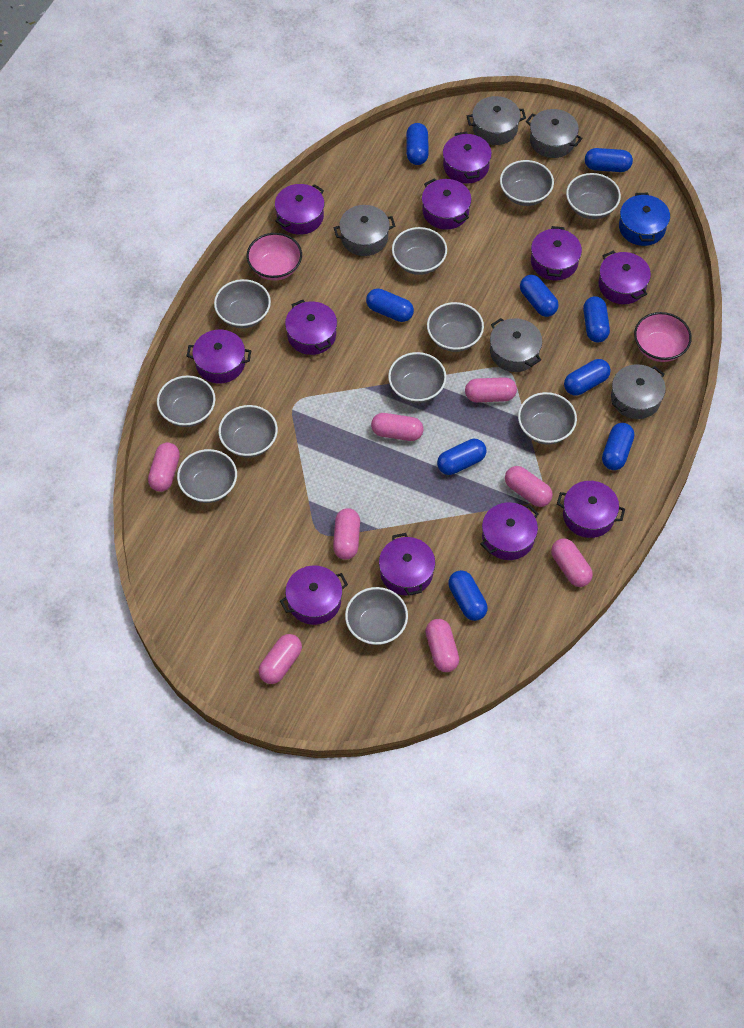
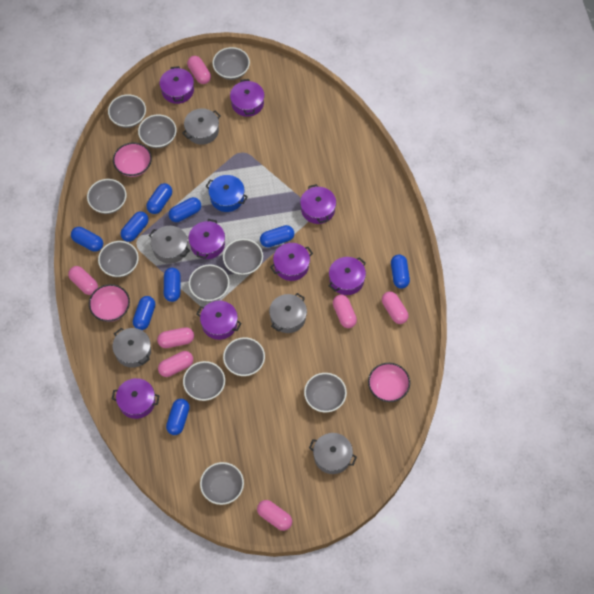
pink bowl: [247,233,302,281] [634,312,692,362] = 2 -> [89,284,130,322] [113,142,152,177] [368,363,410,402] = 3
pink capsule: [148,443,180,492] [258,634,302,684] [333,508,360,559] [371,413,423,441] [426,619,459,672] [465,377,517,403] [505,466,553,507] [551,538,593,587] = 8 -> [68,266,98,295] [157,327,194,348] [158,351,193,377] [187,56,211,84] [257,500,292,531] [333,294,357,328] [382,291,409,324] = 7
purple pot: [187,330,251,383] [275,184,324,235] [280,566,348,625] [285,300,337,355] [379,533,435,596] [422,178,472,230] [443,132,492,184] [480,502,539,560] [531,226,582,280] [557,481,625,538] [598,251,651,304] = 11 -> [112,378,160,419] [159,66,194,104] [189,219,225,259] [197,301,242,340] [230,79,264,117] [270,243,313,281] [300,184,336,224] [329,257,366,295] = 8

